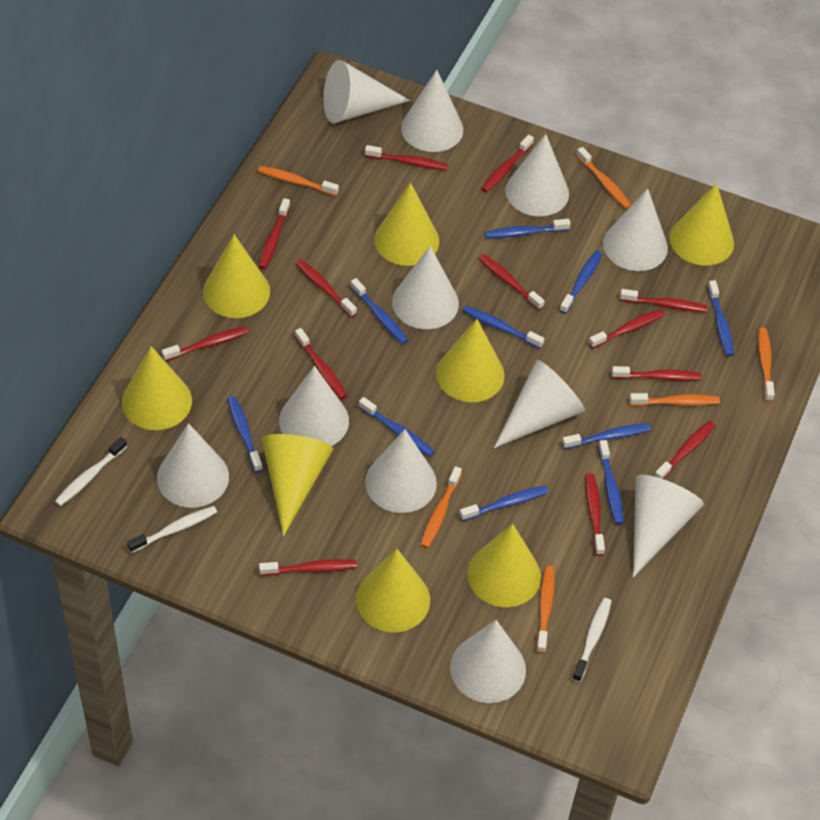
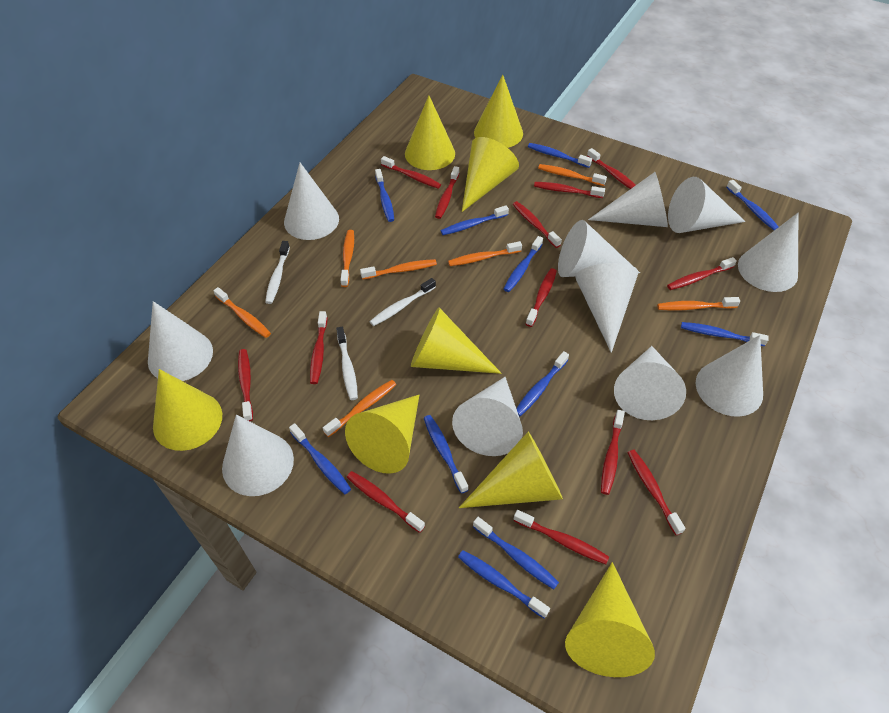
blue toothbrush: [228,396,263,472] [350,278,408,344] [359,397,435,457] [459,485,548,521] [463,306,545,349] [485,219,571,238] [559,251,602,314] [562,423,651,449] [598,440,624,525] [707,280,734,356] = 10 -> [289,423,351,494] [375,169,394,222] [424,415,468,494] [441,205,509,235] [458,550,550,618] [473,517,559,589] [504,236,543,292] [516,351,569,416] [528,143,592,168] [681,322,769,346] [726,180,779,230] = 11
orange toothbrush: [258,166,339,196] [420,466,462,548] [536,566,555,653] [576,147,632,209] [629,393,720,406] [758,327,775,402] = 6 -> [213,287,271,338] [323,380,396,437] [340,230,354,287] [360,259,437,280] [448,241,522,266] [538,164,607,186] [657,297,740,311] = 7

